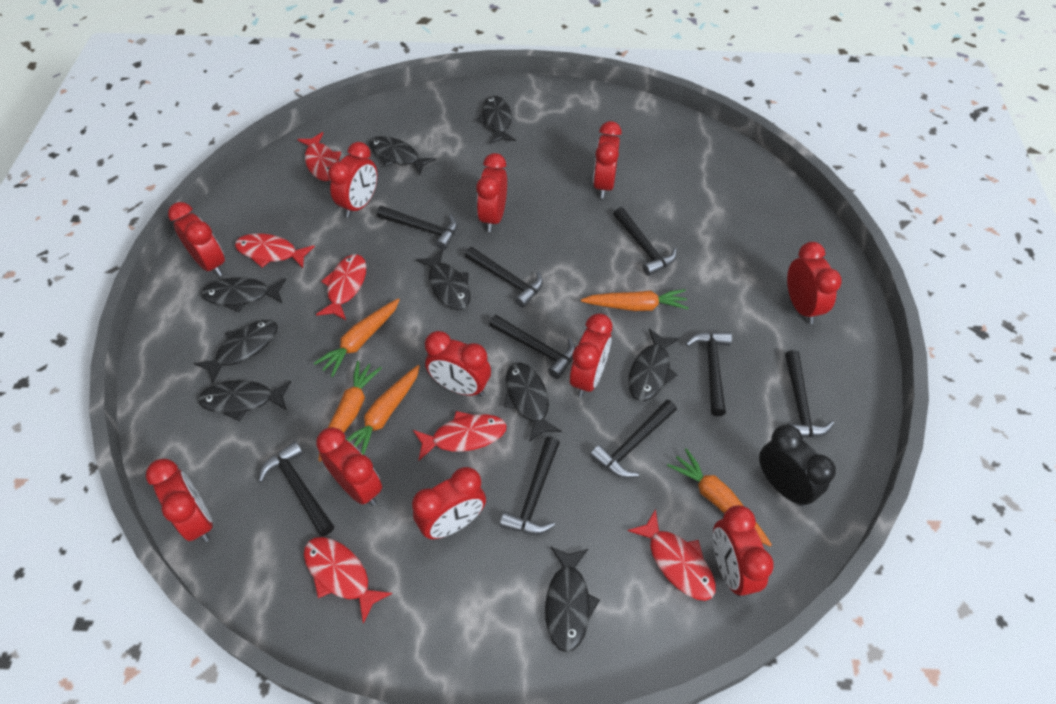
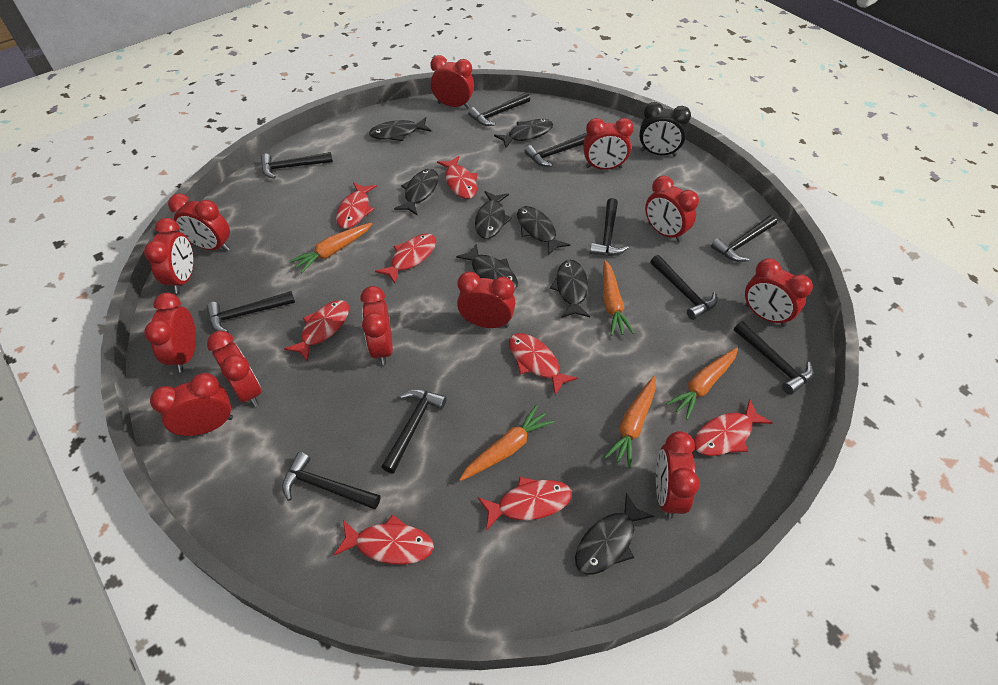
black fish: [194,320,278,384] [198,380,291,421] [201,277,286,312] [369,136,436,175] [416,249,470,310] [477,95,516,144] [504,363,562,442] [545,547,600,652] [628,329,680,401] = 9 -> [369,117,431,141] [394,169,439,215] [456,243,518,290] [475,191,512,239] [494,119,553,149] [517,206,570,255] [550,260,590,318] [575,493,654,575] = 8
black hammer: [258,441,334,536] [377,206,458,250] [465,247,543,308] [489,315,575,379] [500,437,560,535] [590,400,677,478] [613,207,677,276] [686,332,732,416] [785,350,835,437] = 9 -> [206,291,295,333] [261,152,333,179] [282,452,380,509] [382,389,447,473] [468,93,530,126] [525,132,587,166] [590,198,629,256] [650,255,717,320] [711,215,777,262] [734,321,813,395] = 10
red clock: [146,459,213,542] [168,202,225,276] [316,427,382,506] [328,142,377,218] [412,467,486,539] [425,331,491,396] [476,153,507,232] [570,313,612,397] [593,121,622,198] [713,505,774,597] [787,242,842,324] = 11 -> [144,218,193,293] [144,293,196,373] [150,373,233,436] [168,194,230,251] [207,331,261,407] [360,286,393,365] [430,55,474,109] [457,272,515,328] [583,118,634,170] [645,176,699,242] [656,431,700,519] [745,258,813,327] = 12
red fish: [235,233,315,268] [297,132,341,181] [304,537,392,624] [316,254,366,320] [413,411,506,460] [628,509,716,601] = 6 -> [284,300,349,362] [334,515,434,564] [336,182,377,229] [375,234,436,284] [437,156,478,199] [478,477,572,530] [509,333,578,395] [694,399,773,456] = 8

